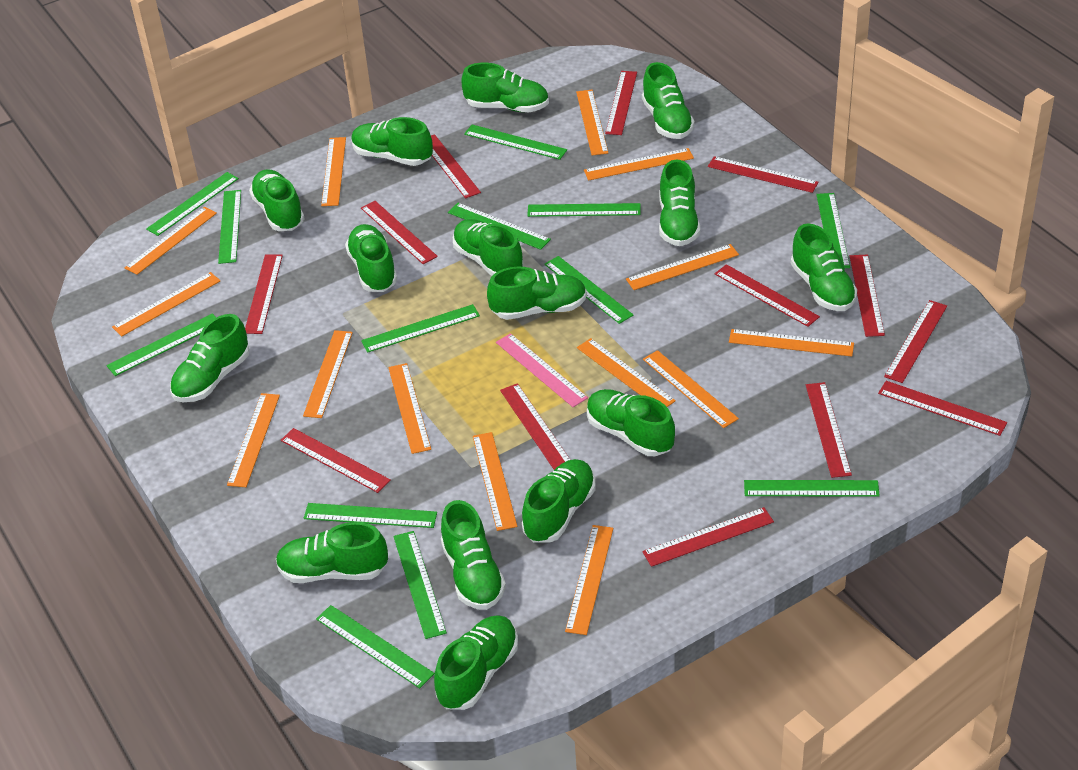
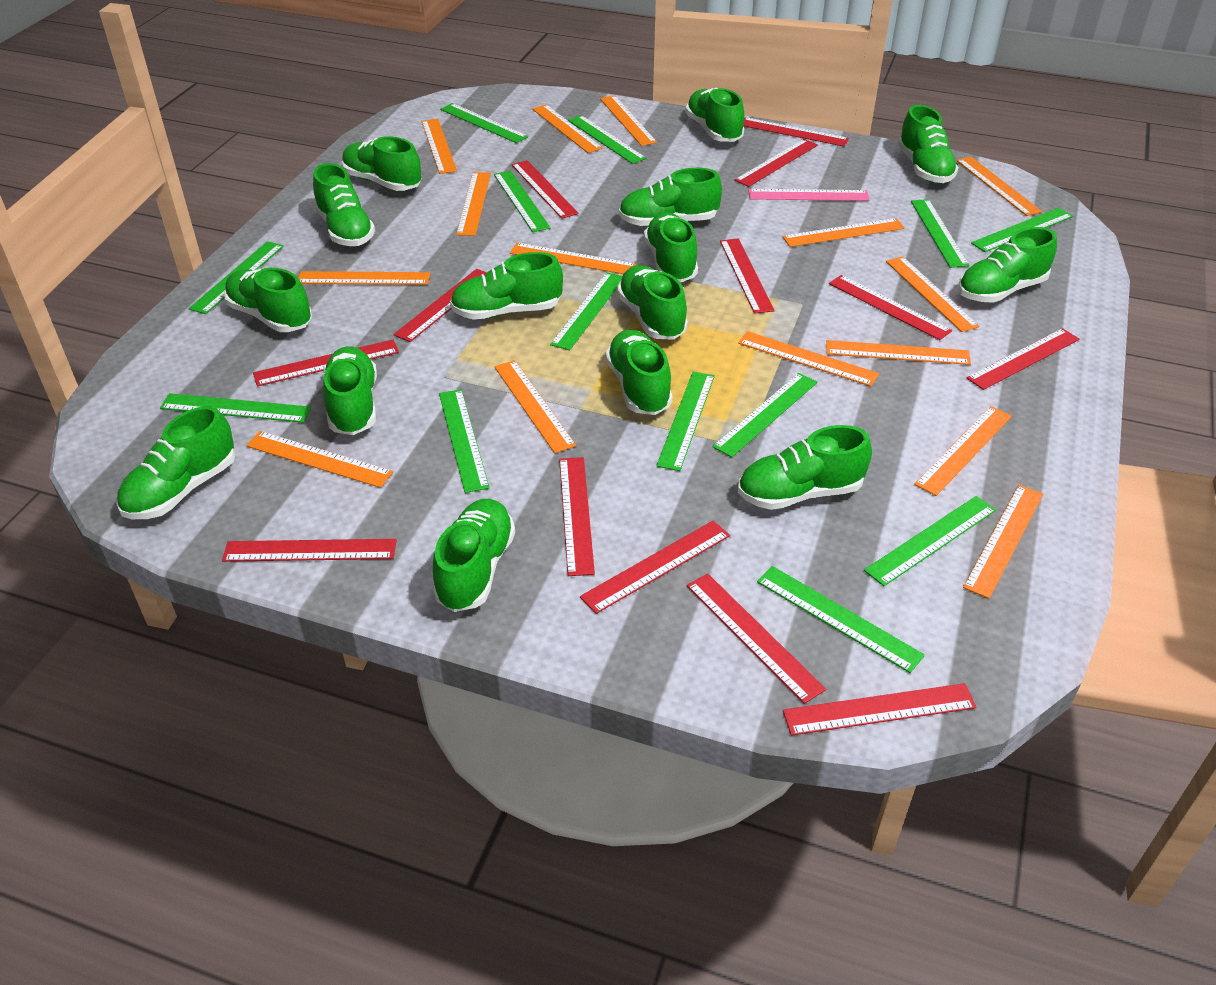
orange ruler: [112,272,220,336] [125,207,217,275] [227,393,280,487] [303,330,353,418] [321,137,346,206] [388,363,431,454] [473,432,517,531] [565,525,613,635] [576,90,608,155] [577,338,676,407] [584,148,694,181] [626,244,739,290] [643,350,739,428] [729,329,854,357] = 14 -> [246,431,393,488] [298,271,430,285] [422,119,457,174] [456,172,491,236] [494,360,576,453] [510,243,637,274] [532,104,603,153] [600,95,657,146] [738,331,879,386] [782,218,905,247] [826,340,971,365] [886,256,980,332] [914,406,1012,496] [956,157,1042,216] [963,485,1043,599] = 15

